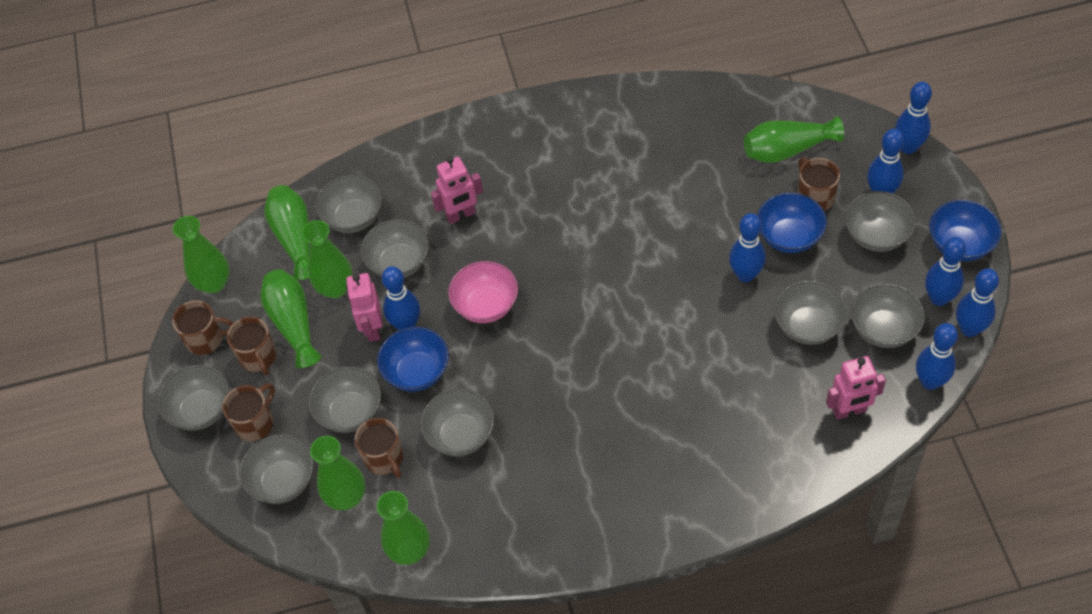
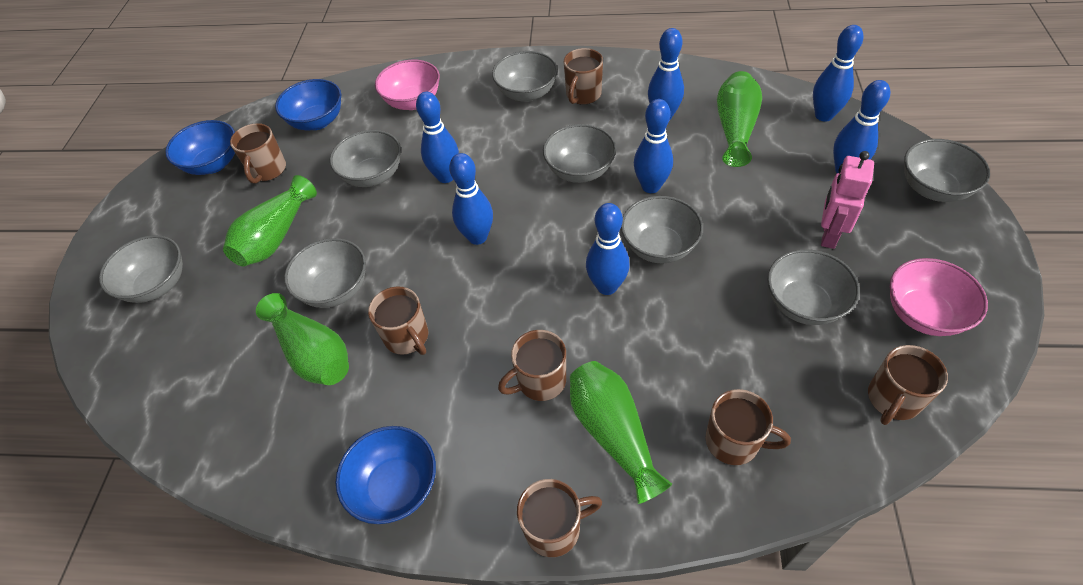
brown mug: [172,300,233,355] [222,384,275,441] [227,317,276,376] [355,418,403,478] [798,157,840,211] = 5 -> [230,123,286,184] [368,286,428,355] [498,330,566,401] [517,479,602,557] [564,48,603,105] [706,389,791,465] [868,345,948,425] = 7
green vase: [173,216,230,293] [260,269,321,368] [264,185,309,280] [302,220,353,298] [310,436,366,510] [376,491,430,565] [744,116,844,163] = 7 -> [223,175,317,266] [256,293,349,385] [570,361,672,504] [717,71,762,167] = 4
grey bowl: [158,365,229,431] [239,435,314,504] [309,366,381,433] [315,175,382,233] [361,219,429,278] [420,389,494,456] [774,280,847,345] [845,191,916,252] [851,283,925,348] = 9 -> [99,235,183,303] [284,238,366,308] [330,130,401,187] [492,51,558,102] [543,124,616,183] [621,196,703,264] [768,249,860,325] [904,139,990,202] = 8
pink bowl: [448,261,518,323] = 1 -> [375,60,440,110] [890,258,988,336] = 2
pink robot: [346,273,383,342] [431,156,483,224] [826,356,886,420] = 3 -> [821,151,874,249] = 1

